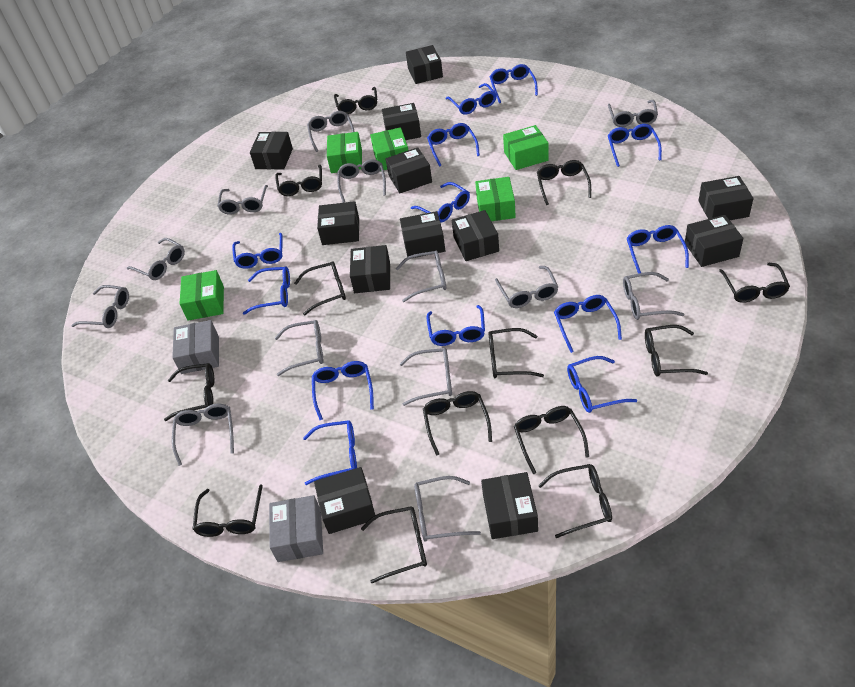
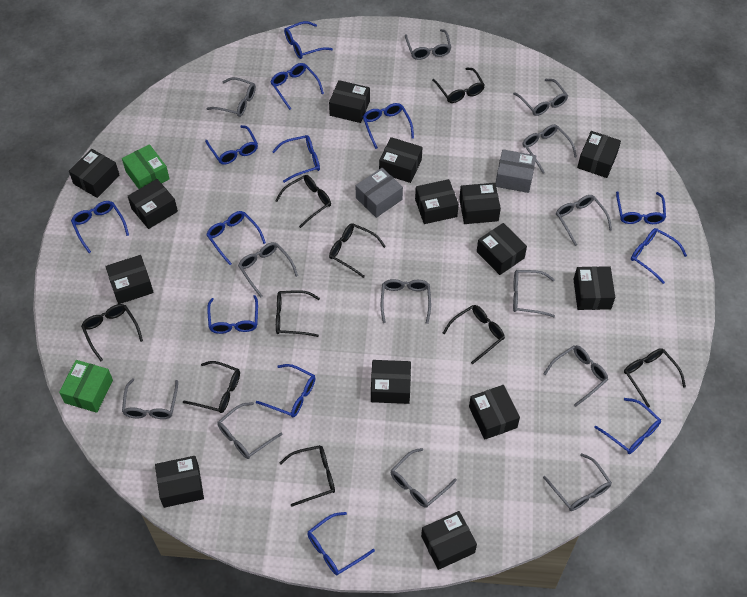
black box: [250,132,293,169] [314,467,376,534] [317,201,359,245] [350,245,390,293] [382,103,421,140] [385,147,432,193] [400,211,445,258] [406,45,443,84] [452,210,499,261] [481,472,538,539] [685,215,744,267] [698,176,754,220] = 12 -> [69,149,120,198] [105,255,154,304] [128,179,178,229] [155,456,204,508] [329,80,370,123] [371,360,411,404] [379,137,422,183] [415,179,459,224] [421,511,477,570] [459,183,501,224] [469,385,520,440] [477,223,527,275] [573,266,615,310] [577,131,621,178] = 14
black glasses: [164,363,214,421] [193,484,263,537] [275,165,322,196] [294,261,346,315] [334,87,377,114] [361,506,427,583] [423,391,492,456] [488,328,544,378] [514,406,589,474] [537,160,591,205] [538,464,612,538] [645,325,708,377] [719,263,790,303] = 13 -> [81,304,143,361] [183,361,240,413] [275,175,331,228] [276,290,320,337] [280,445,335,507] [329,223,386,278] [432,67,485,103] [443,305,505,364] [624,348,686,408] = 9
green box: [179,270,224,320] [327,132,362,173] [370,127,408,170] [475,177,516,221] [503,125,549,170] = 5 -> [59,360,113,413] [122,144,170,189] = 2

